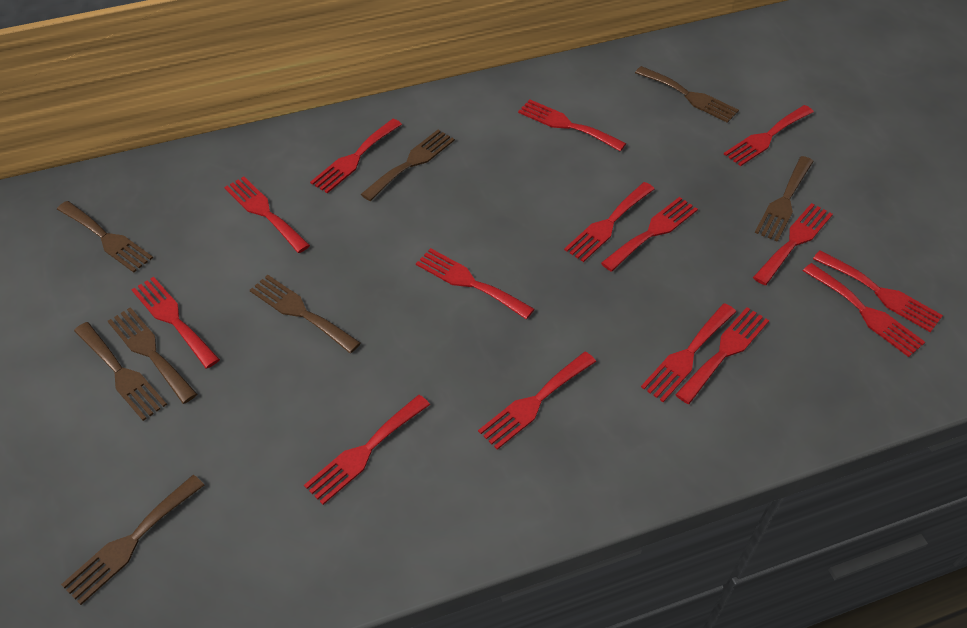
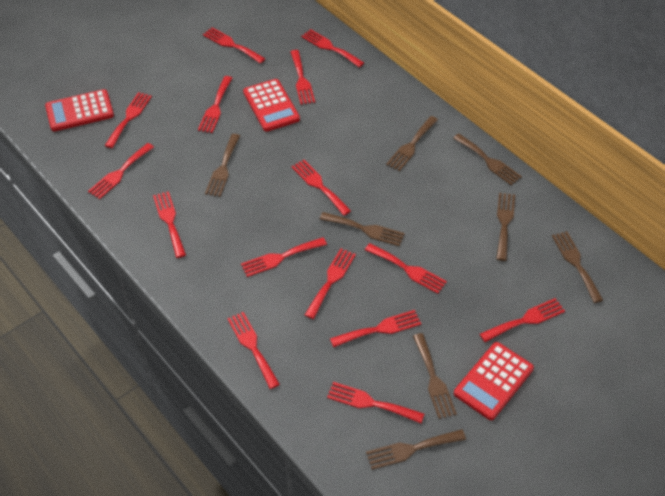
red calculator: none = 0 -> [45,89,114,131] [243,79,300,132] [454,342,534,420] = 3

